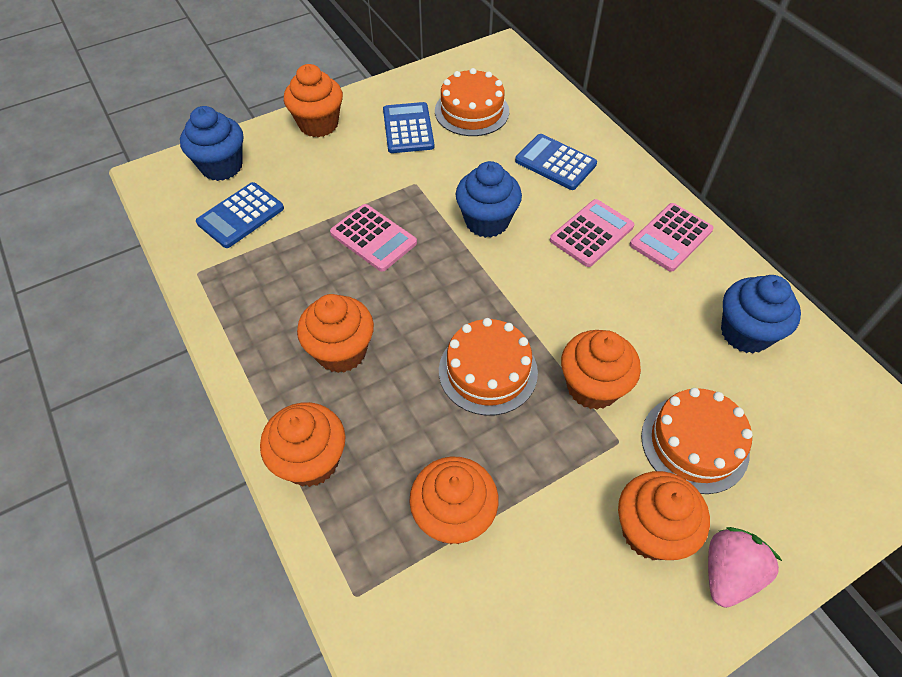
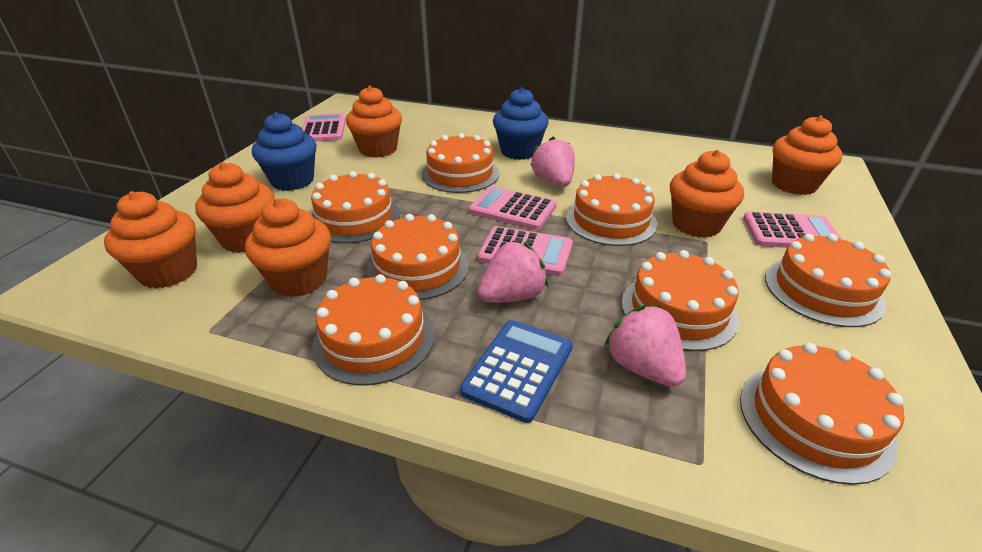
blue calculator: [196,182,284,248] [383,102,434,153] [515,134,597,190] = 3 -> [460,320,573,423] = 1
blue cupcake: [180,106,243,181] [456,161,522,238] [721,275,801,353] = 3 -> [252,112,317,191] [493,87,549,160] = 2
orange cake: [435,68,509,136] [439,318,538,416] [641,388,753,494] = 3 -> [311,171,400,243] [312,274,435,385] [366,214,469,300] [421,133,499,193] [566,173,657,246] [621,250,739,351] [740,343,904,485] [765,234,891,327] = 8
pink calculator: [330,204,417,272] [550,199,634,267] [630,203,714,272] = 3 -> [302,113,346,141] [469,186,557,230] [477,226,573,276] [743,211,842,248] = 4
pink strawberry: [708,527,782,608] = 1 -> [478,241,548,303] [531,136,575,187] [605,305,686,387] = 3

